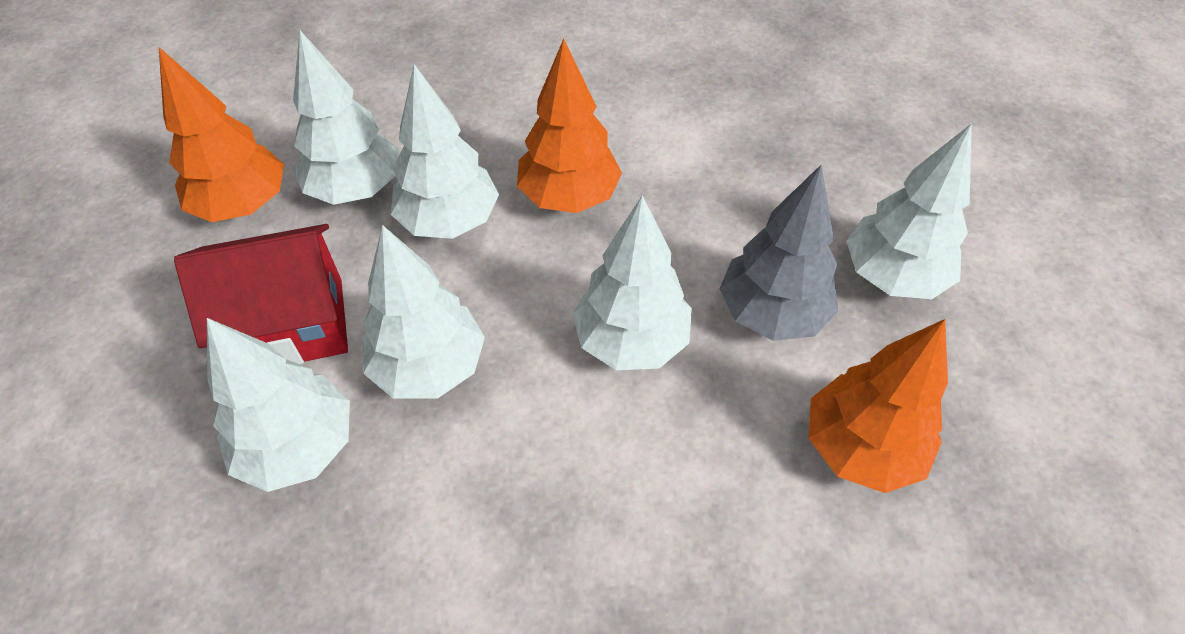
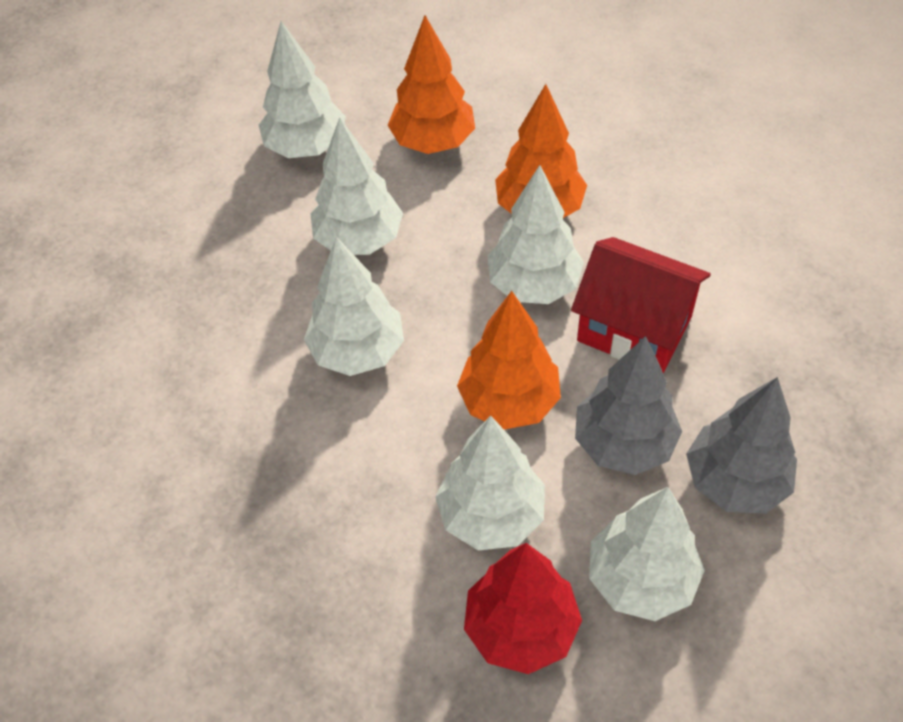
grey tree: [720,165,839,341] = 1 -> [575,336,682,475] [686,377,797,514] = 2
red tree: none = 0 -> [464,543,582,674] = 1

